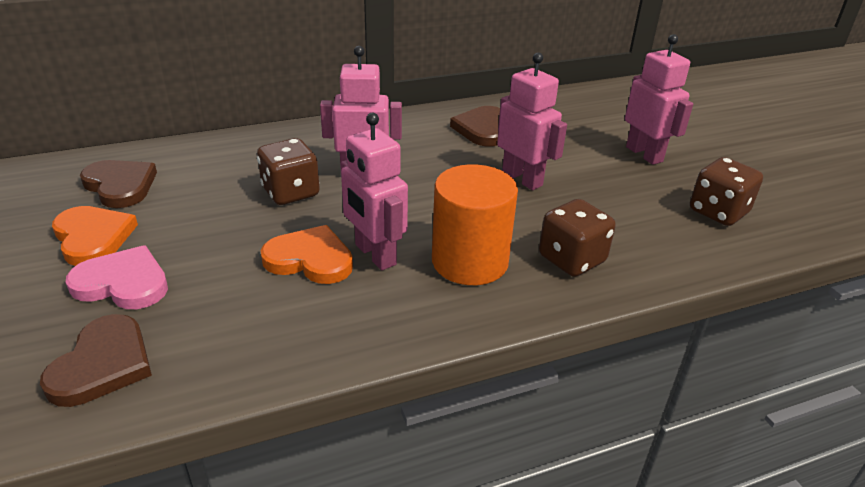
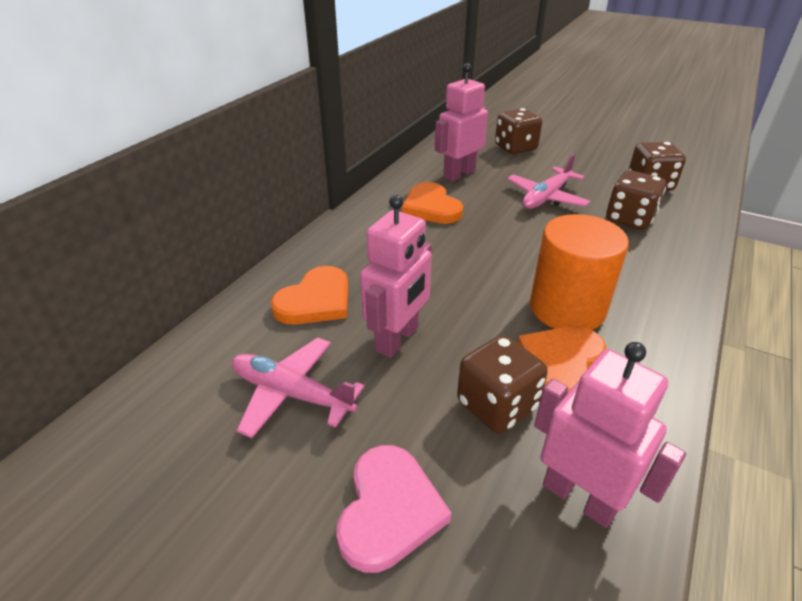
brown dice: [257,138,320,205] [539,199,616,277] [690,157,763,226] = 3 -> [457,335,548,434] [495,108,542,154] [606,170,666,230] [628,142,686,191] = 4
brown heart: [40,314,152,407] [80,160,157,208] [450,106,500,146] = 3 -> none = 0
orange heart: [52,206,138,266] [261,225,353,284] = 2 -> [271,266,348,325] [402,182,463,224] [518,326,606,394] = 3
pink plane: none = 0 -> [232,337,364,438] [507,154,591,209] = 2
pink robot: [320,46,402,167] [341,113,408,270] [497,53,567,190] [625,34,693,165] = 4 -> [360,195,432,358] [435,63,488,182] [534,342,686,528] = 3

